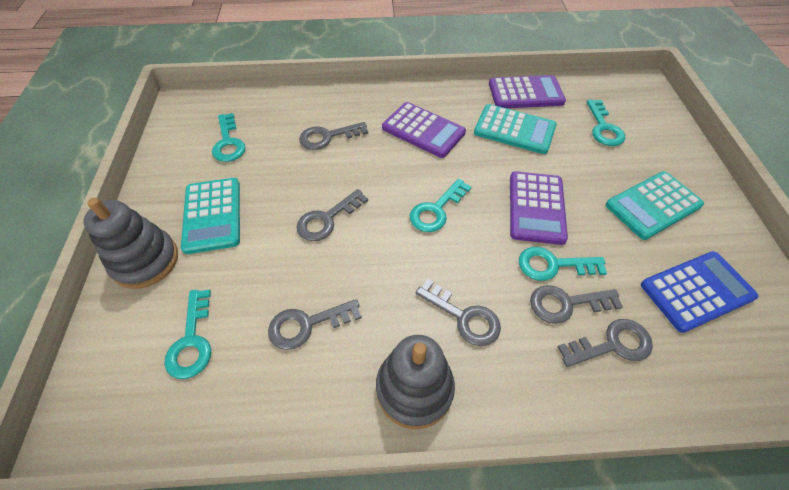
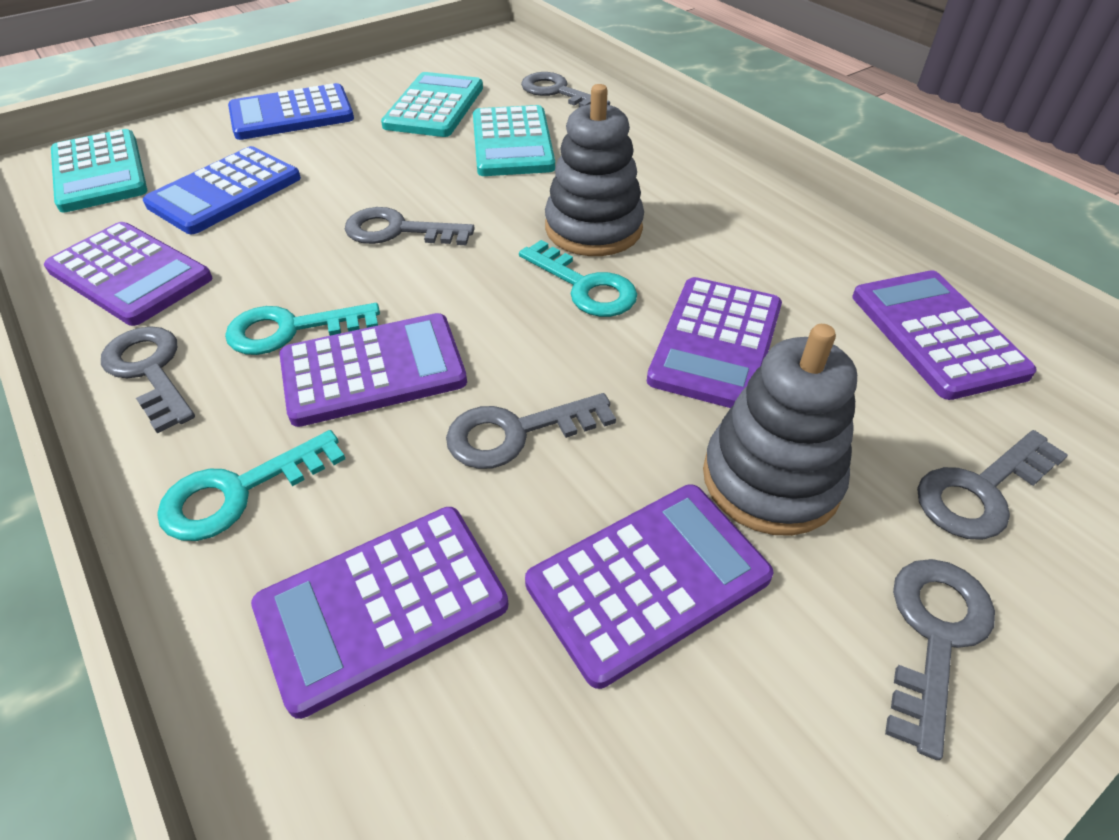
blue calculator: [641,251,758,333] = 1 -> [143,146,301,234] [228,83,354,140] = 2
purple calculator: [382,102,466,158] [489,75,566,108] [510,171,568,245] = 3 -> [44,222,212,326] [251,507,509,719] [279,313,467,427] [525,484,774,689] [647,277,782,408] [852,270,1037,400] = 6
turquoise key: [164,290,211,379] [212,113,246,162] [410,179,472,232] [519,247,607,281] [586,100,625,146] = 5 -> [157,430,345,541] [225,303,380,355] [519,240,637,317] = 3

